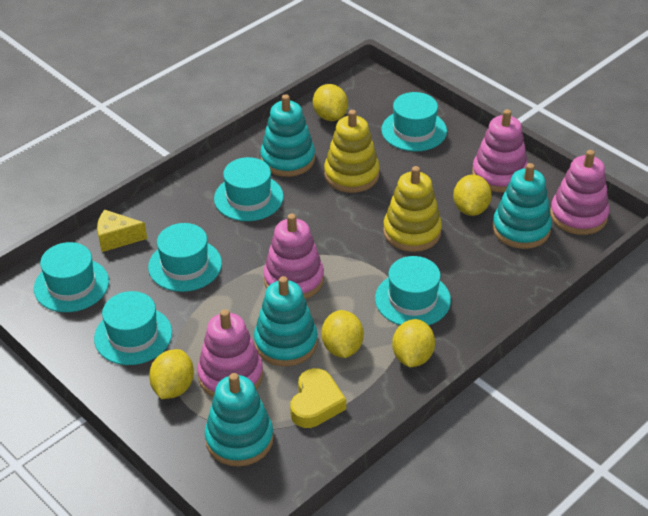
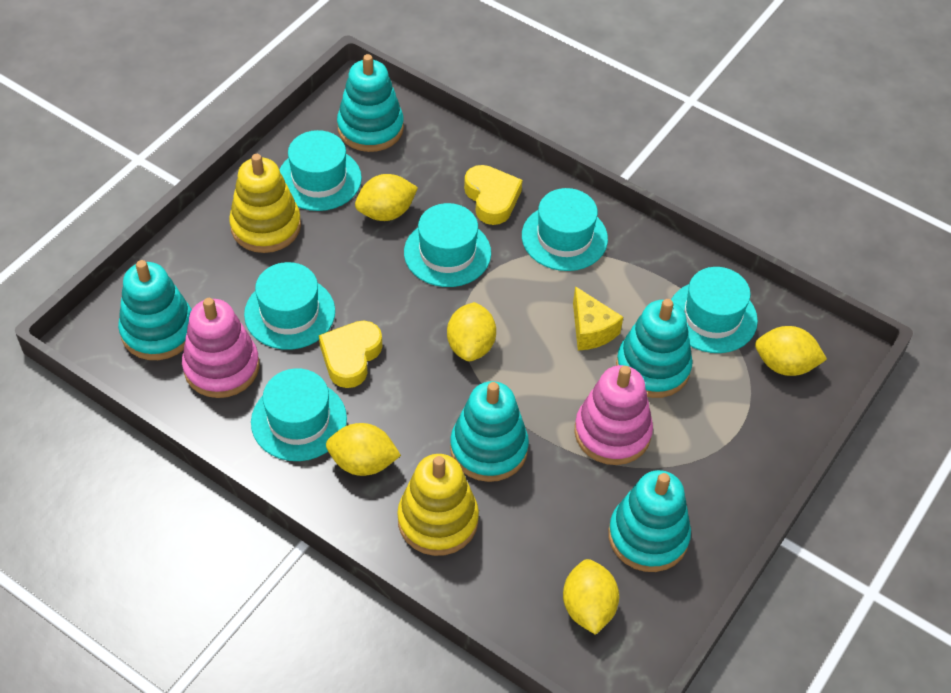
pink stacking toy: [197,309,263,397] [263,214,324,299] [472,109,528,193] [550,150,609,235] = 4 -> [182,298,259,398] [574,365,653,465] = 2
turquoise stacking toy: [205,373,274,467] [254,276,318,366] [260,94,315,177] [493,163,552,249] = 4 -> [118,260,192,360] [337,54,404,152] [450,381,529,482] [608,470,691,572] [616,299,693,398] = 5
yellow heart: [290,368,346,428] = 1 -> [319,321,382,388] [464,165,522,225] = 2

